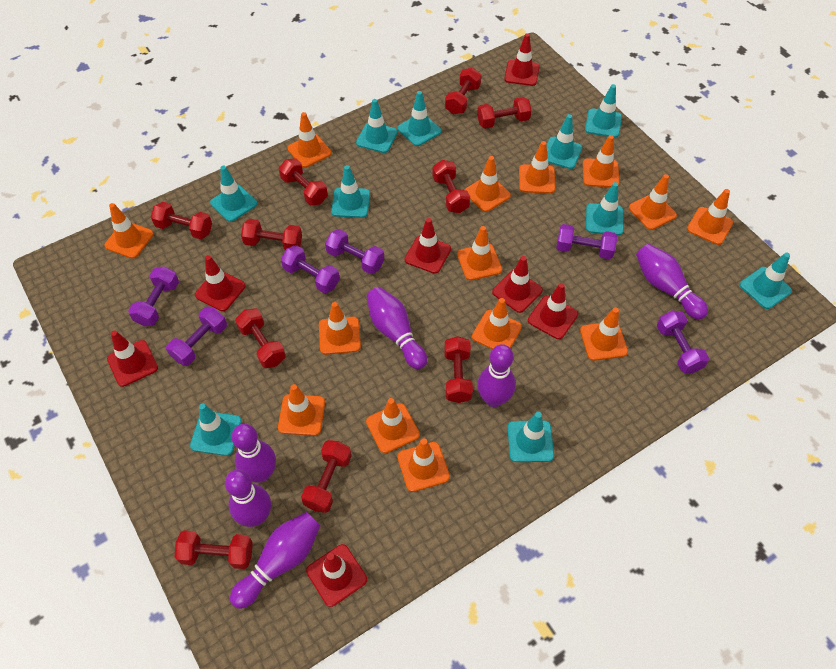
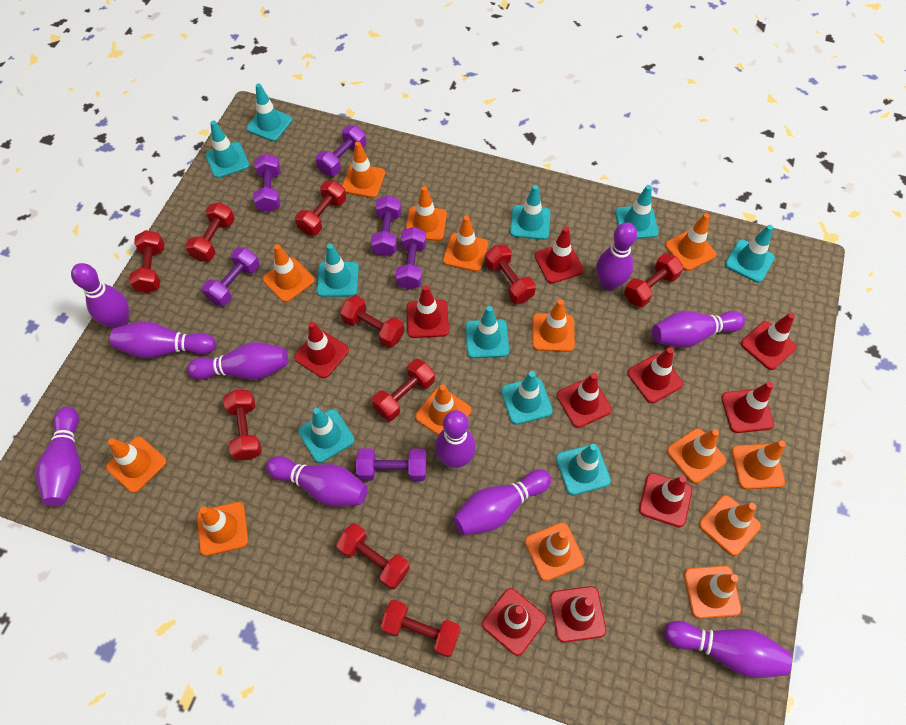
purple bowling pin: [225,469,271,527] [230,512,321,609] [231,424,276,483] [367,287,427,369] [478,344,516,407] [636,244,708,320] = 6 -> [35,406,81,506] [71,263,129,328] [110,321,216,358] [187,342,288,380] [266,456,368,507] [435,410,476,468] [453,470,551,535] [596,222,637,291] [652,311,745,348] [664,621,792,678] = 10
red traffic cone: [107,331,158,387] [195,255,246,311] [306,544,367,607] [405,218,451,274] [492,256,543,313] [504,33,540,86] [528,283,578,339] = 7 -> [294,322,349,378] [407,285,449,338] [482,588,546,656] [535,227,584,283] [550,586,606,643] [557,373,612,428] [627,347,683,403] [639,473,692,527] [721,382,774,433] [741,313,797,370] = 10

